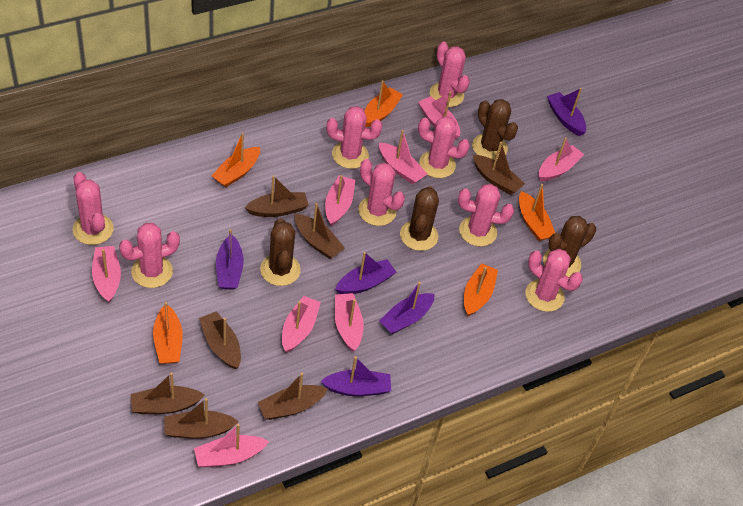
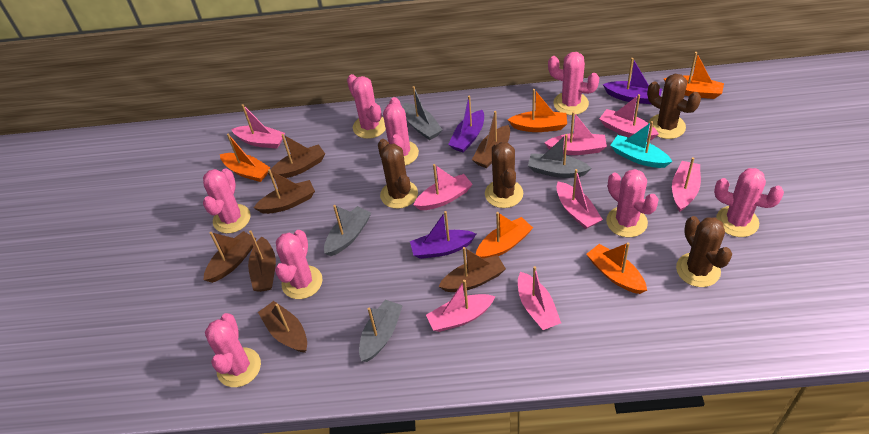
grey boat: none = 0 -> [324,205,371,256] [359,300,403,362] [403,86,442,140] [528,134,592,178] = 4
purple boat: [216,229,244,290] [320,356,391,396] [335,252,397,294] [379,282,435,334] [547,88,587,136] = 5 -> [410,211,476,259] [448,96,484,153] [603,58,662,104] = 3
turquoise boat: none = 0 -> [610,121,672,168] = 1

